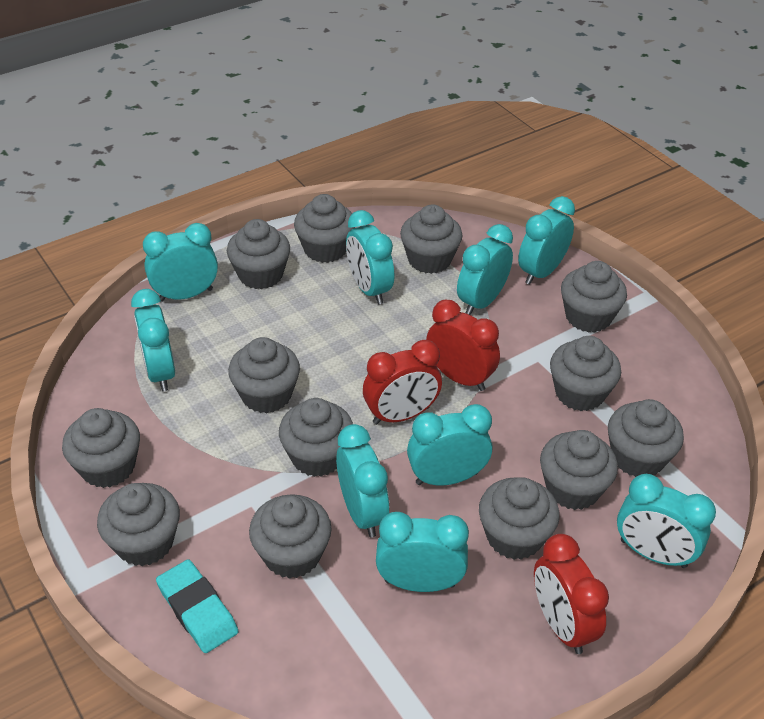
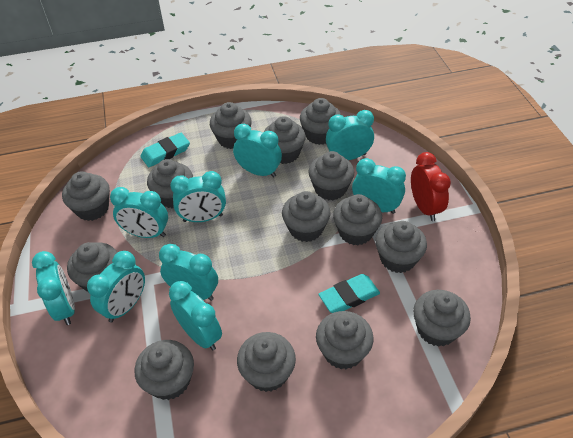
grey cupcake: [62,408,140,488] [97,483,180,566] [227,219,290,289] [228,337,300,413] [249,494,332,579] [279,398,353,477] [294,194,355,263] [400,205,463,274] [479,477,560,560] [540,430,618,510] [550,336,621,411] [561,261,627,333] [608,399,684,477] = 13 -> [62,171,110,221] [67,242,118,292] [134,340,194,400] [147,159,193,208] [210,102,252,149] [237,332,296,392] [263,116,306,164] [282,191,331,242] [300,98,341,145] [308,151,354,200] [316,311,374,369] [333,194,382,245] [375,221,427,273] [413,290,471,347] = 14
red clock: [363,340,442,425] [426,300,500,391] [534,534,609,654] = 3 -> [411,152,451,221] = 1
turquoise eraser: [156,559,238,653] = 1 -> [140,133,190,167] [318,274,380,313] = 2

